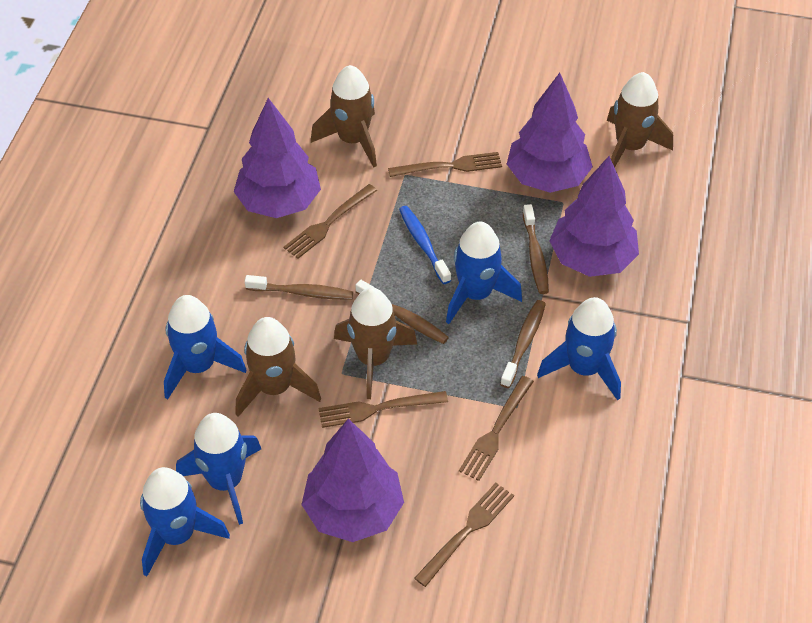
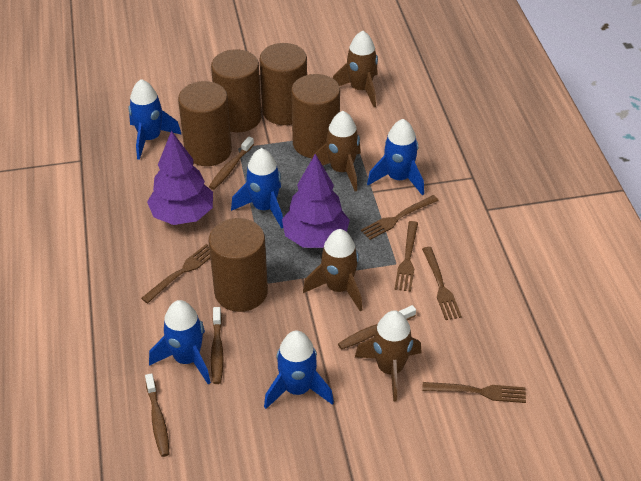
blue toothbrush: [399,206,451,284] = 1 -> none = 0
brown cylinder: none = 0 -> [178,81,232,166] [209,218,268,312] [211,50,262,132] [260,43,307,125] [291,74,340,158] = 5
purple tree: [234,98,321,218] [301,419,404,542] [507,73,593,193] [549,156,639,277] = 4 -> [147,131,213,225] [282,154,350,248] = 2

